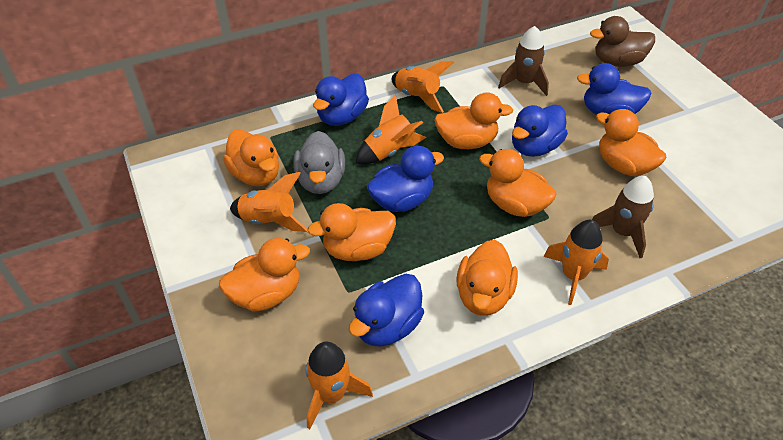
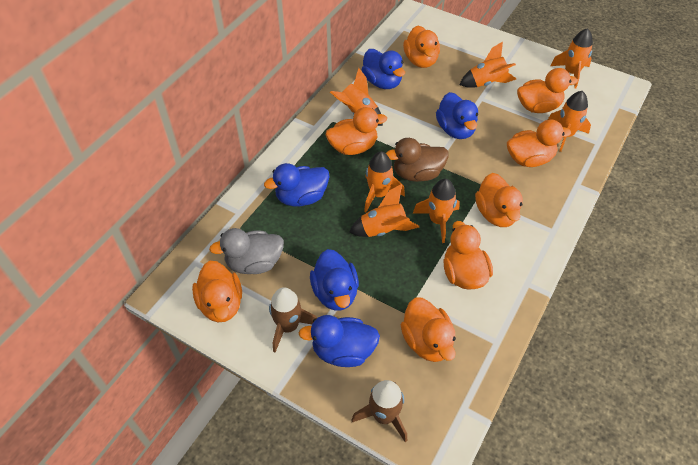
orange duck: [219,238,310,311] [223,129,279,186] [307,203,396,261] [434,92,513,149] [456,240,518,316] [479,149,556,217] [596,109,666,176] = 7 -> [192,261,242,322] [326,107,387,155] [401,298,456,362] [403,25,440,68] [443,221,493,290] [475,173,523,227] [507,120,571,167] [517,68,578,113] = 8
orange rocket: [230,172,308,232] [306,342,373,429] [355,94,426,164] [391,61,454,113] [543,220,609,305] = 5 -> [330,68,383,126] [349,184,419,237] [364,152,405,212] [413,179,460,243] [459,41,516,88] [548,91,591,152] [550,28,593,88] = 7

